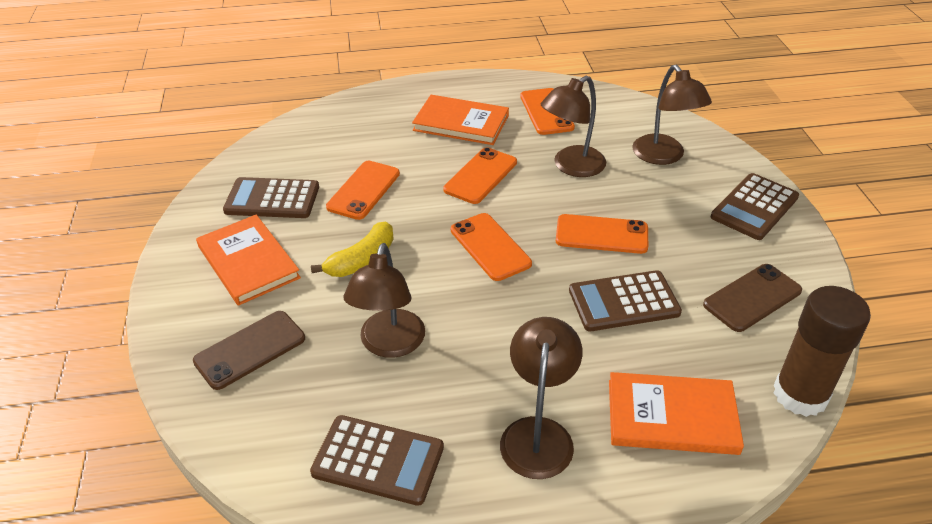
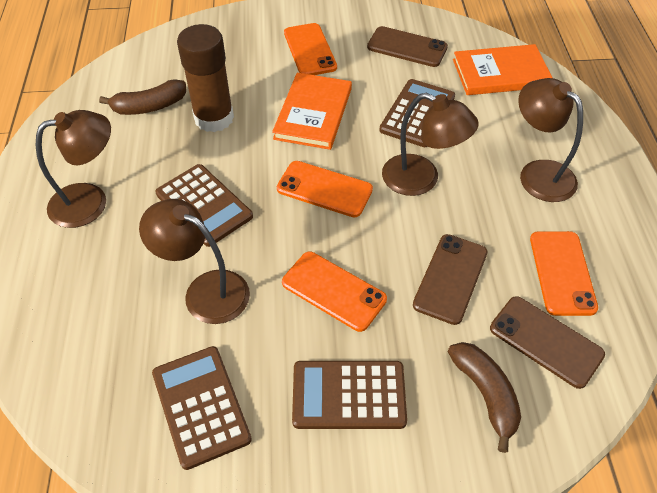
brown banana: none = 0 -> [99,79,186,115] [448,342,521,453] = 2
brown phone: [193,311,305,390] [703,264,802,332] = 2 -> [367,26,448,67] [413,234,488,325] [490,296,605,389] = 3
orange book: [196,215,301,306] [412,95,509,145] [609,372,744,455] = 3 -> [272,73,352,150] [453,44,553,95] = 2
orange phone: [326,161,400,220] [443,147,517,204] [451,213,532,281] [520,88,575,135] [556,214,648,254] = 5 -> [277,161,373,217] [282,252,387,332] [284,23,337,75] [530,231,598,316] = 4
yellow banana: [311,222,394,277] = 1 -> none = 0

